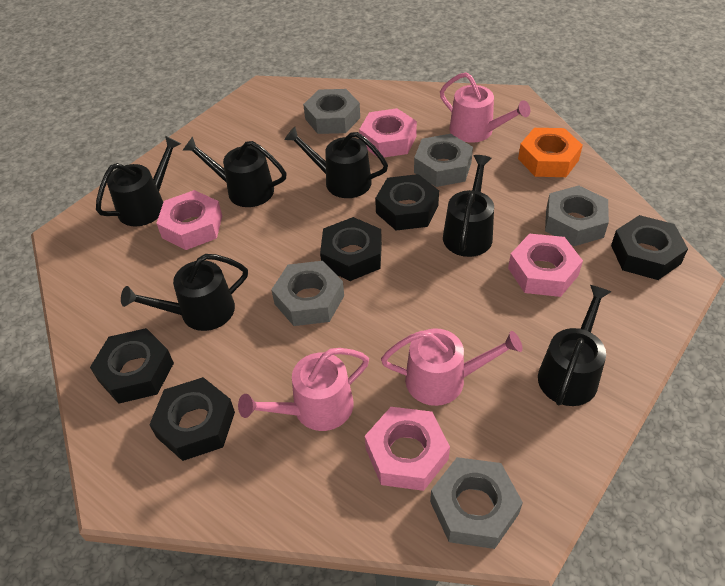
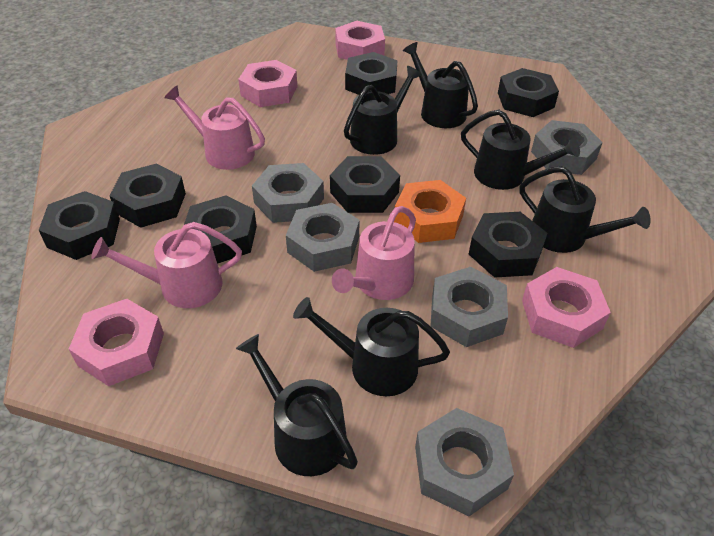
black nut: [90,328,174,404] [149,377,235,461] [320,217,382,281] [375,174,439,231] [611,215,688,280] = 5 -> [39,191,120,260] [110,164,186,228] [184,195,257,264] [330,156,400,213] [345,52,397,95] [469,212,547,278] [498,68,559,117] = 7

